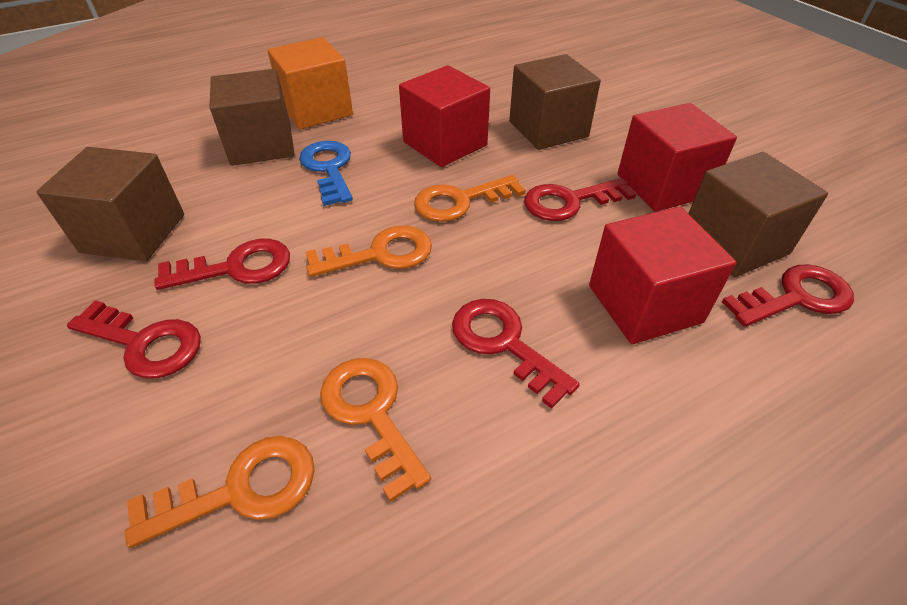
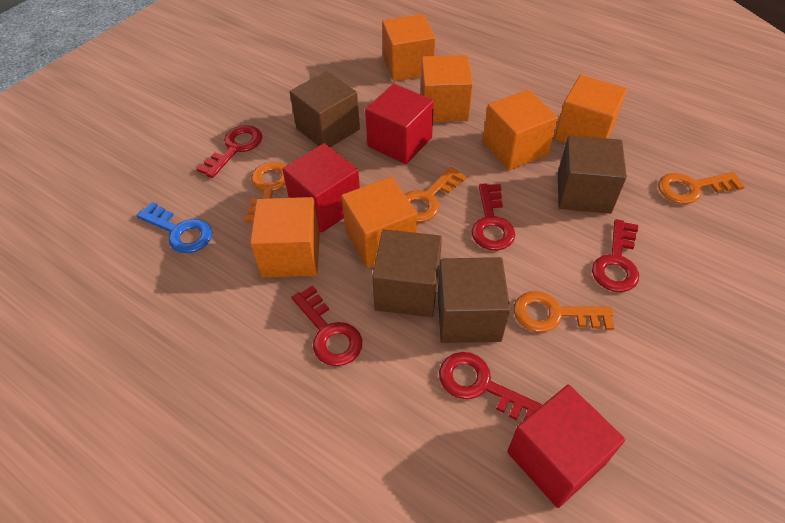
orange cube: [268,37,353,129] = 1 -> [250,197,320,278] [341,177,417,268] [382,14,435,82] [421,55,473,122] [483,90,558,171] [555,75,627,143] = 6

